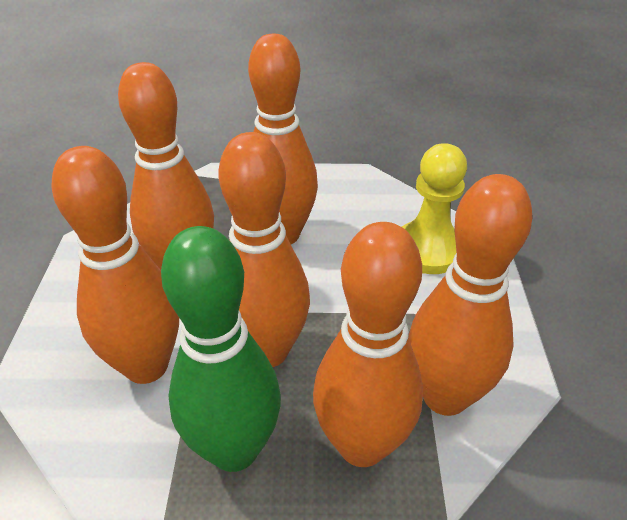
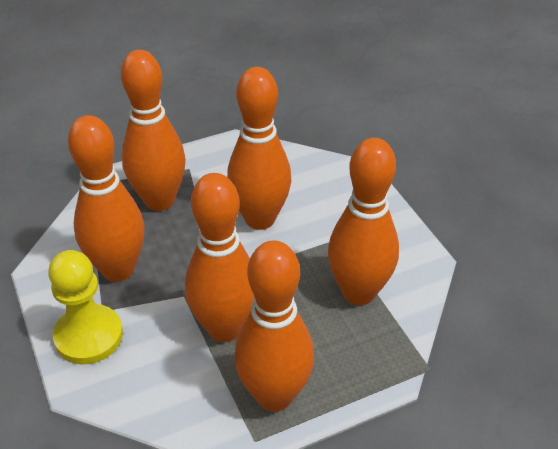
green bowling pin: [161,226,281,472] = 1 -> none = 0

